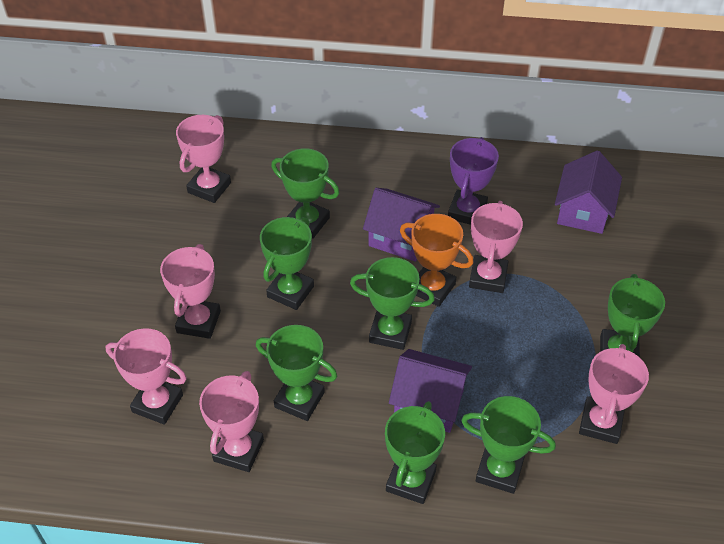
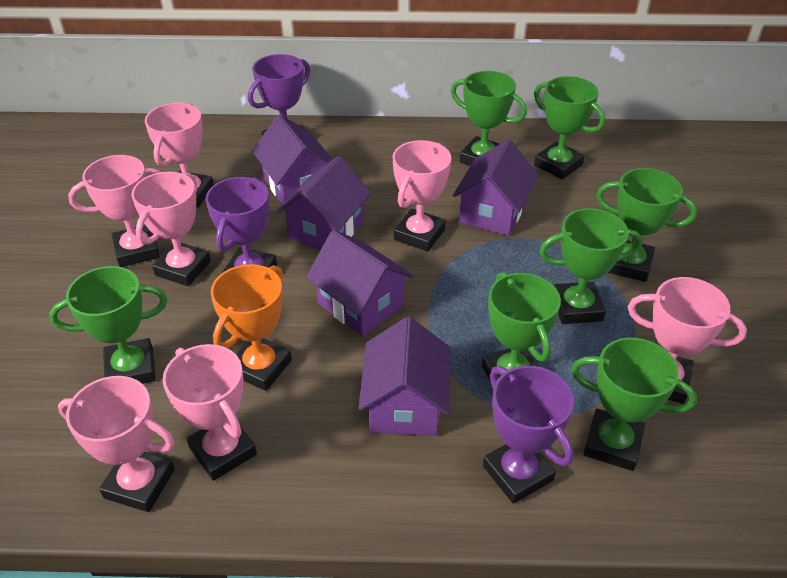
pink trophy: [105,328,187,425] [160,244,221,339] [176,115,231,203] [199,371,264,472] [469,201,523,293] [579,344,649,444] = 6 -> [58,376,175,512] [68,155,161,267] [131,172,211,286] [145,103,214,208] [163,344,257,481] [392,140,451,252] [628,277,747,404] = 7
purple house: [363,188,440,262] [389,349,472,433] [555,151,622,234] = 3 -> [252,115,333,204] [277,156,371,250] [306,230,414,336] [358,317,450,436] [453,139,538,236] = 5
purple trophy: [448,137,499,225] = 1 -> [205,177,277,273] [248,54,310,136] [483,366,574,504] = 3

